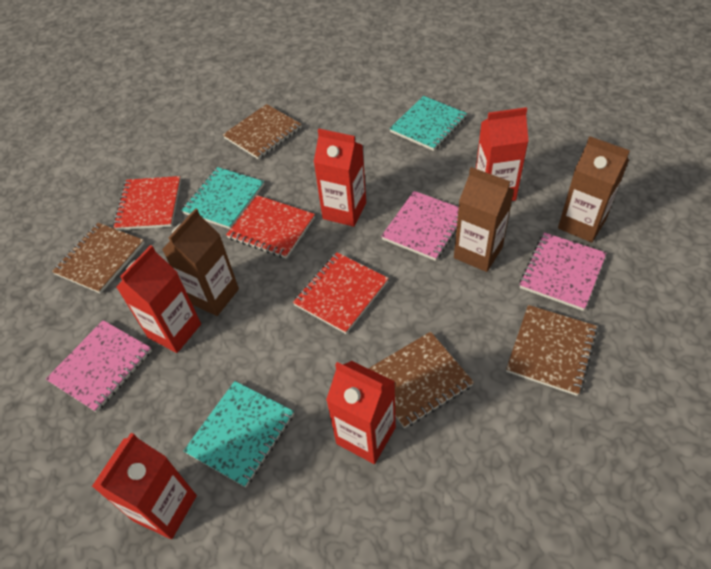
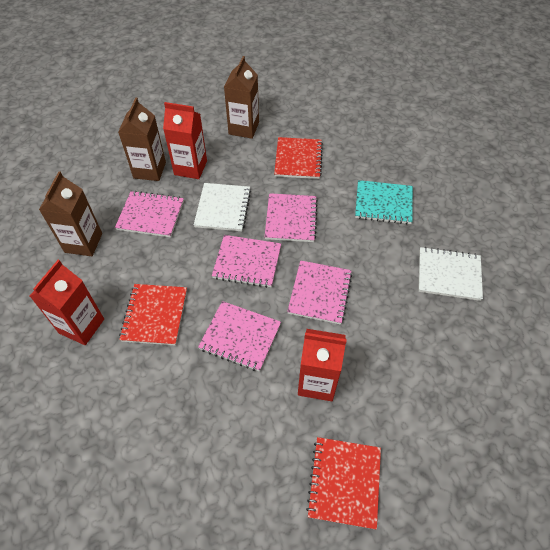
brown notebook: [52,223,145,294] [223,104,302,159] [368,332,474,428] [506,305,597,396] = 4 -> none = 0
pink notebook: [46,320,152,412] [381,191,459,261] [519,232,607,311] = 3 -> [115,191,184,238] [198,301,281,372] [212,235,281,288] [265,193,318,242] [287,260,352,325] = 5
red carton: [92,433,197,539] [116,245,201,353] [314,129,366,227] [326,361,396,464] [476,107,529,201] = 5 -> [30,260,104,345] [163,102,207,179] [298,329,347,401] = 3
turquoise notebook: [181,167,264,229] [183,381,294,488] [389,96,467,151] = 3 -> [355,180,413,225] = 1
white notebook: none = 0 -> [194,183,251,231] [418,247,483,301] = 2

